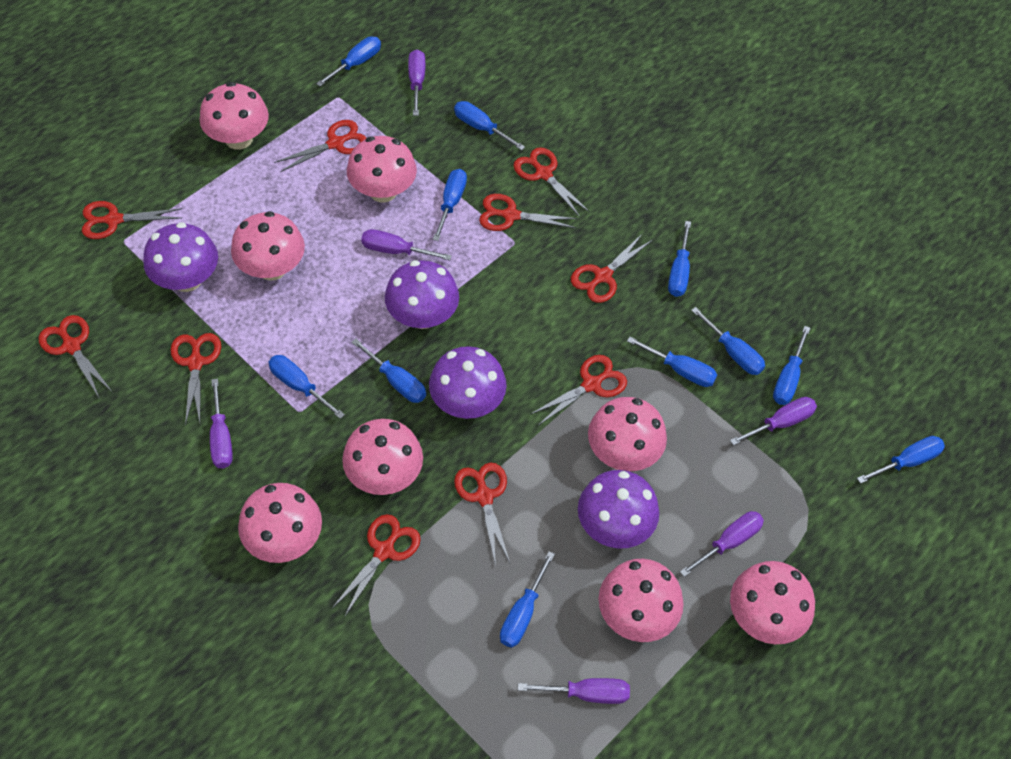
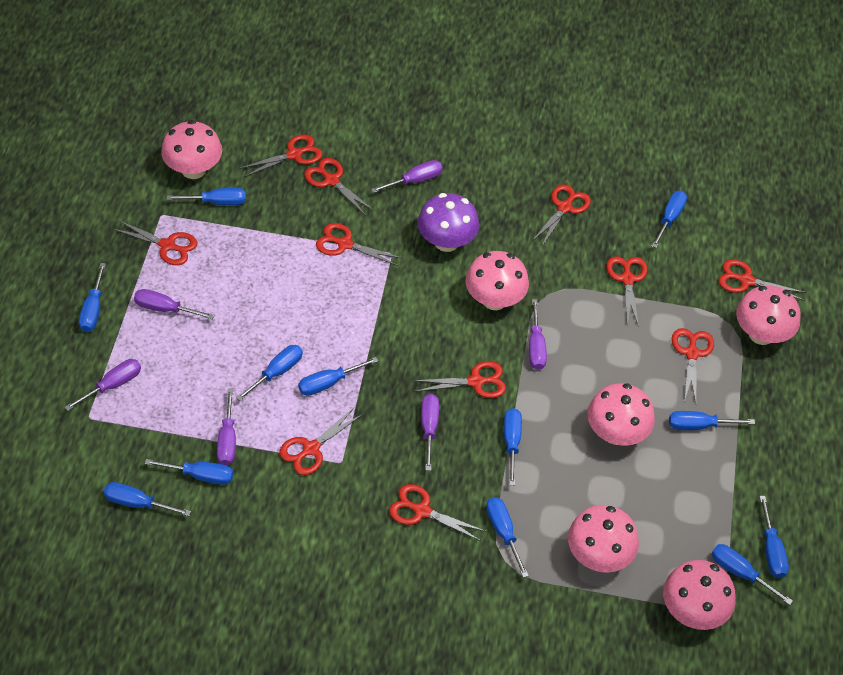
blue screwdriver: [269,355,345,419] [316,36,381,86] [351,339,426,403] [433,169,467,241] [454,101,525,150] [500,551,555,648] [627,337,717,387] [668,221,691,297] [691,307,765,375] [773,326,810,405] [857,436,945,484] = 11 -> [79,263,106,332] [103,482,191,516] [144,459,233,485] [167,188,246,205] [236,345,303,401] [298,357,378,396] [486,497,529,578] [504,408,522,486] [652,191,687,248] [669,411,755,430] [712,544,793,605] [759,496,789,578] = 12
pink mushroom: [200,82,269,150] [231,211,305,281] [238,483,322,563] [342,419,423,495] [347,136,417,202] [588,397,667,471] [599,559,684,642] [730,561,815,644] = 8 -> [161,120,222,179] [465,251,529,310] [568,505,639,573] [588,383,655,446] [663,560,736,630] [736,286,801,345] = 6
purple mushroom: [143,222,218,292] [385,260,459,329] [429,346,507,419] [578,470,659,549] = 4 -> [417,193,479,252] = 1
red scissors: [39,315,112,399] [82,201,182,239] [170,333,221,425] [274,120,366,172] [331,514,421,617] [454,462,510,566] [479,194,578,231] [513,147,590,217] [530,355,627,425] [571,233,652,303] = 10 -> [113,220,197,265] [240,134,323,177] [279,407,363,475] [304,158,374,216] [316,223,401,266] [389,484,485,541] [413,361,506,398] [532,184,591,246] [606,256,648,327] [672,328,714,403] [718,259,807,301] = 11

